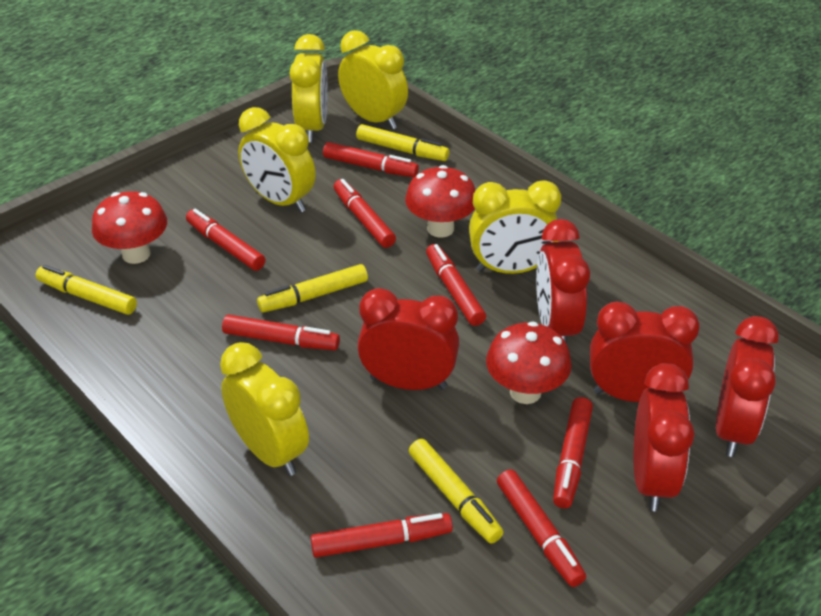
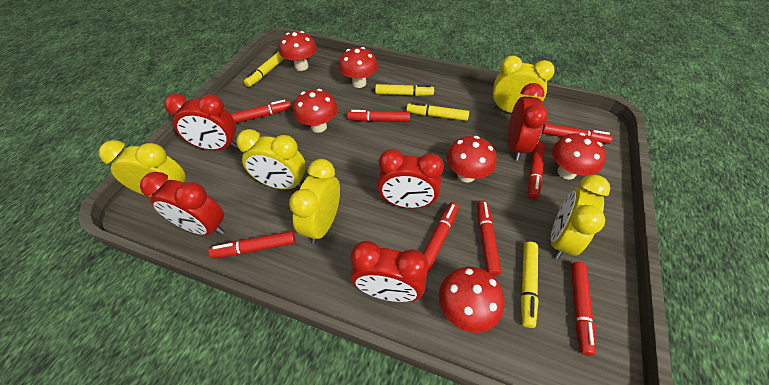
red mushroom: [92,191,167,264] [405,165,475,238] [486,321,572,404] = 3 -> [279,31,317,71] [293,89,338,133] [338,47,378,88] [439,267,505,333] [446,136,497,183] [552,133,606,180] = 6

